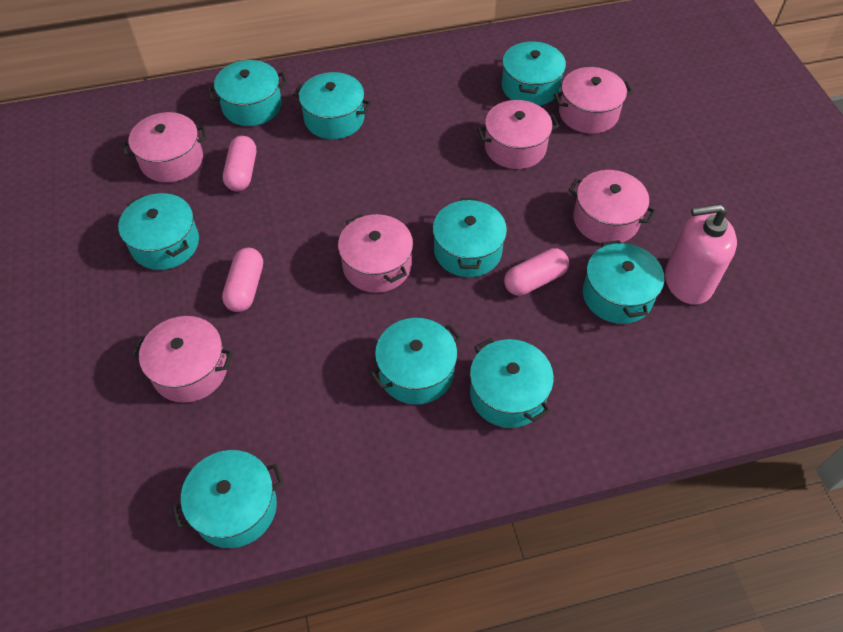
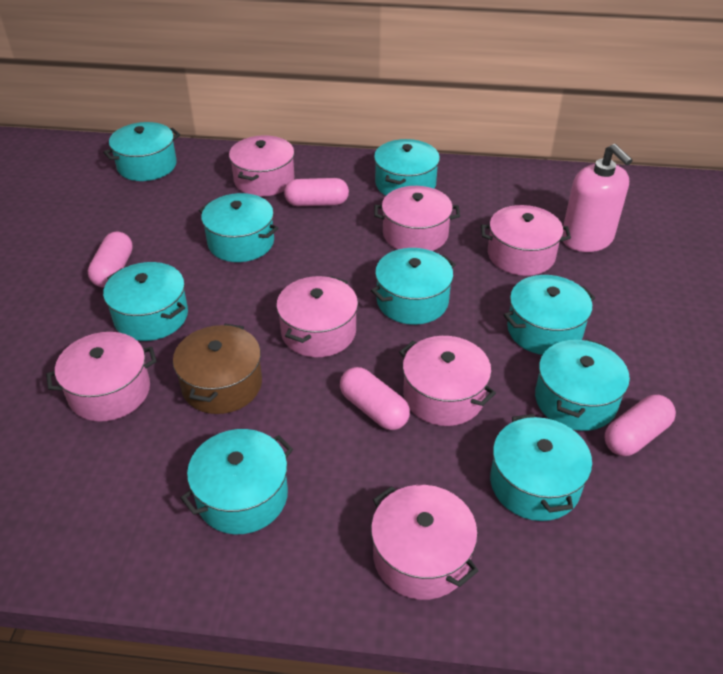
brown pot: none = 0 -> [173,324,262,414] = 1
pink capsule: [222,248,263,312] [223,136,256,191] [504,248,569,296] = 3 -> [88,231,133,288] [284,178,349,206] [340,367,410,430] [604,395,676,456] = 4
pink pot: [122,112,207,182] [132,316,233,403] [338,214,413,293] [477,100,559,169] [554,67,633,134] [568,170,656,244] = 6 -> [46,332,156,422] [229,135,295,196] [276,276,358,357] [371,485,478,600] [374,186,460,251] [399,336,496,426] [481,205,571,276] = 7

